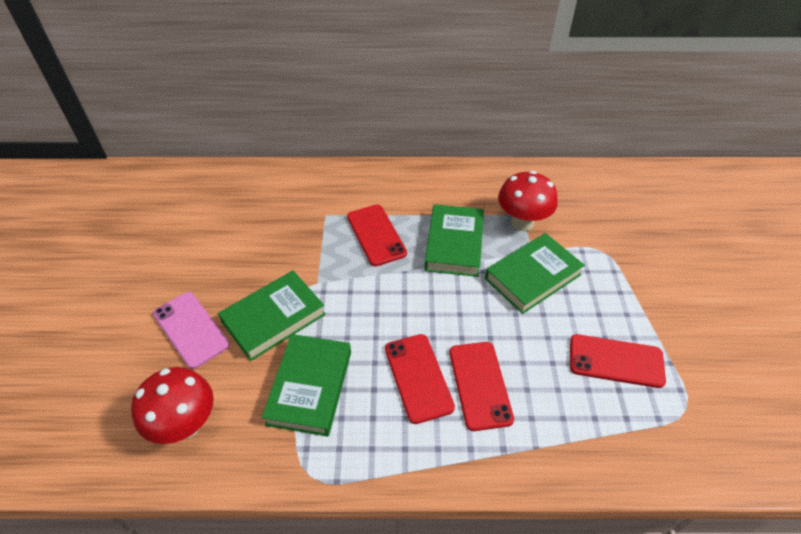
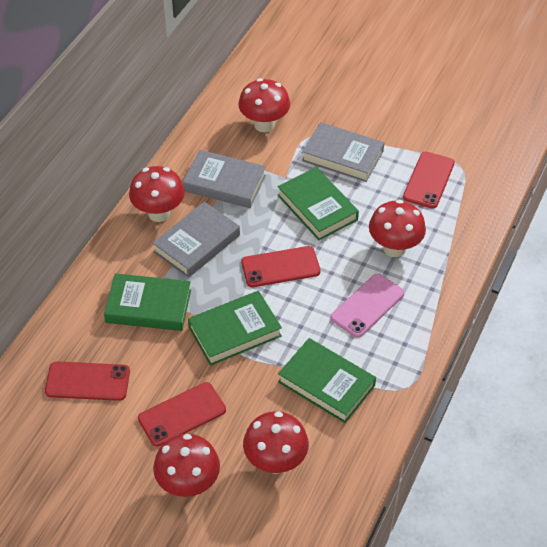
grey book: none = 0 -> [152,202,240,278] [183,150,266,208] [302,122,384,182] = 3
red mushroom: [131,367,214,444] [498,171,558,231] = 2 -> [129,166,185,222] [153,434,220,497] [238,78,290,132] [243,411,309,474] [369,200,426,257] = 5

